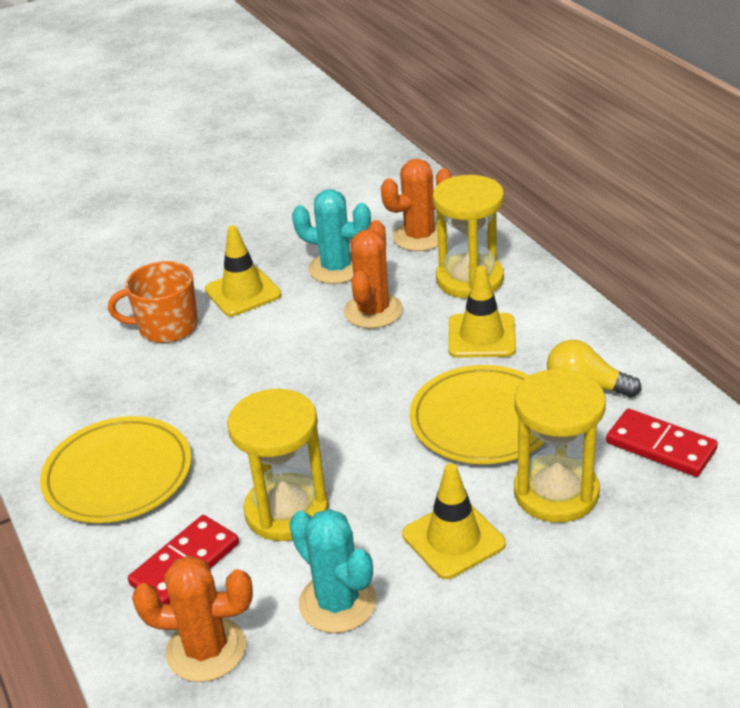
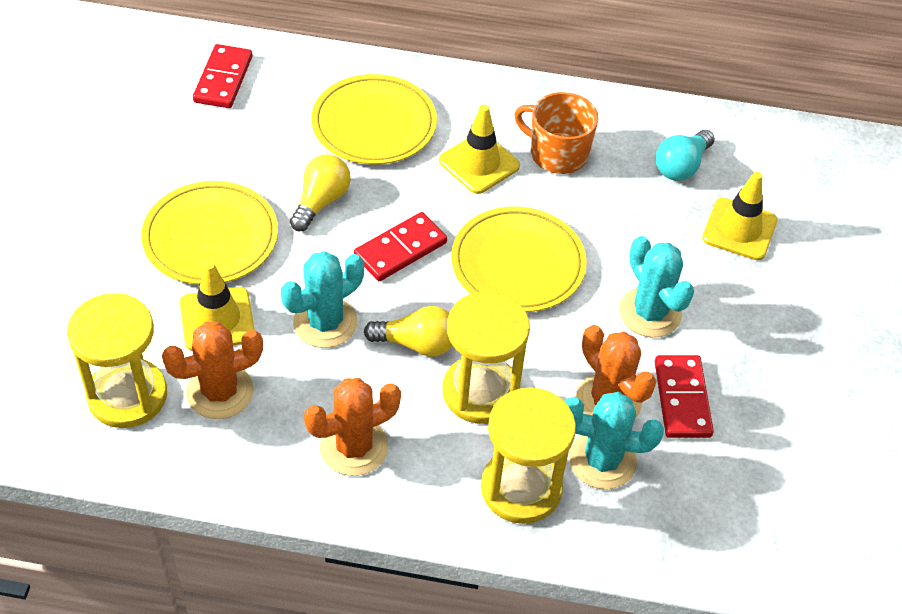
red domino: [128,515,239,604] [606,408,718,477] = 2 -> [193,44,253,108] [354,212,447,281] [655,355,714,438] = 3
turquoise cactus: [289,509,377,633] [292,189,371,284] = 2 -> [281,251,364,348] [564,392,664,489] [619,236,694,337] = 3
turquoise light bulb: none = 0 -> [655,130,715,181] = 1
yellow light bulb: [547,340,642,398] = 1 -> [290,155,351,231] [364,306,453,357] = 2
yellow plate: [40,416,192,523] [410,365,545,464] = 2 -> [141,181,278,285] [311,74,437,164] [451,206,587,312] = 3

